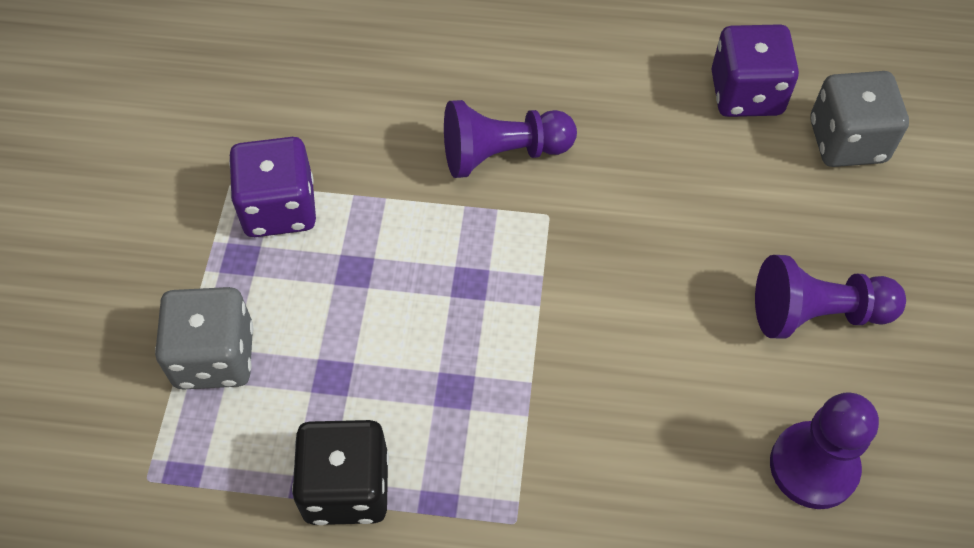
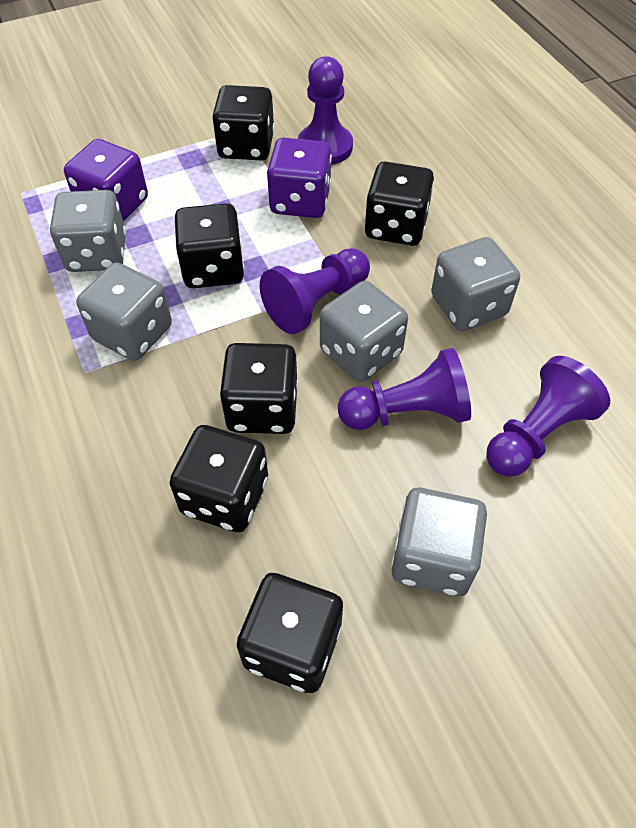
black dice: [292,420,389,525] = 1 -> [169,425,268,532] [174,203,244,288] [212,85,274,161] [220,343,298,434] [237,573,343,693] [365,161,434,246] = 6
grey dice: [155,287,253,390] [810,71,909,167] = 2 -> [50,190,126,272] [76,263,172,361] [320,281,408,382] [391,488,487,596] [431,237,520,331] = 5
purple pawn: [444,100,577,178] [755,255,906,339] [770,392,879,509] = 3 -> [260,248,370,334] [298,56,353,165] [338,348,471,430] [486,356,610,477] = 4

